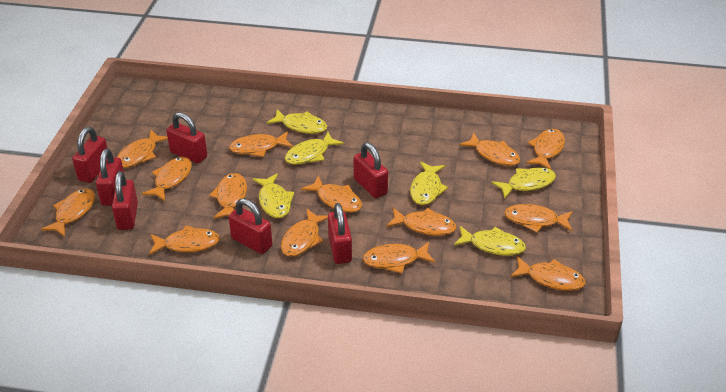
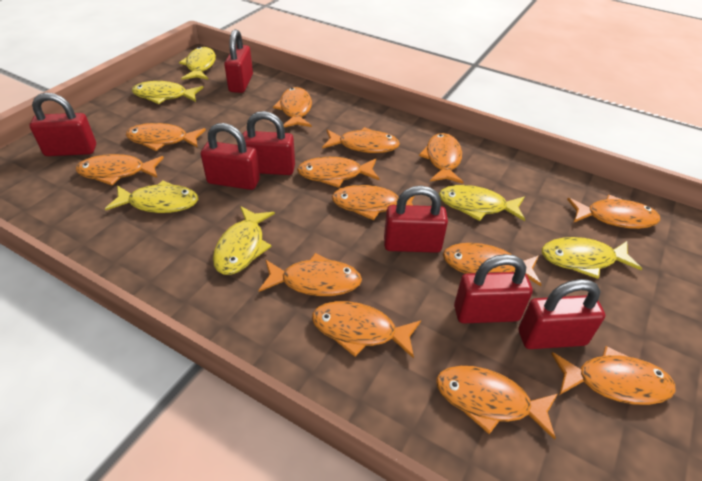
orange fish: [41,189,95,237] [117,130,168,168] [142,157,192,201] [149,226,220,255] [209,173,247,219] [229,131,293,157] [281,209,328,257] [301,175,362,213] [363,242,435,273] [386,208,456,236] [459,133,520,166] [504,204,573,233] [510,256,586,291] [526,129,565,169] = 14 -> [76,154,164,185] [126,123,206,151] [259,253,362,296] [273,87,312,127] [297,157,380,188] [312,301,421,359] [322,127,400,153] [332,185,415,220] [419,133,463,184] [436,366,558,440] [443,243,541,286] [551,346,676,405] [567,195,660,229] = 13

